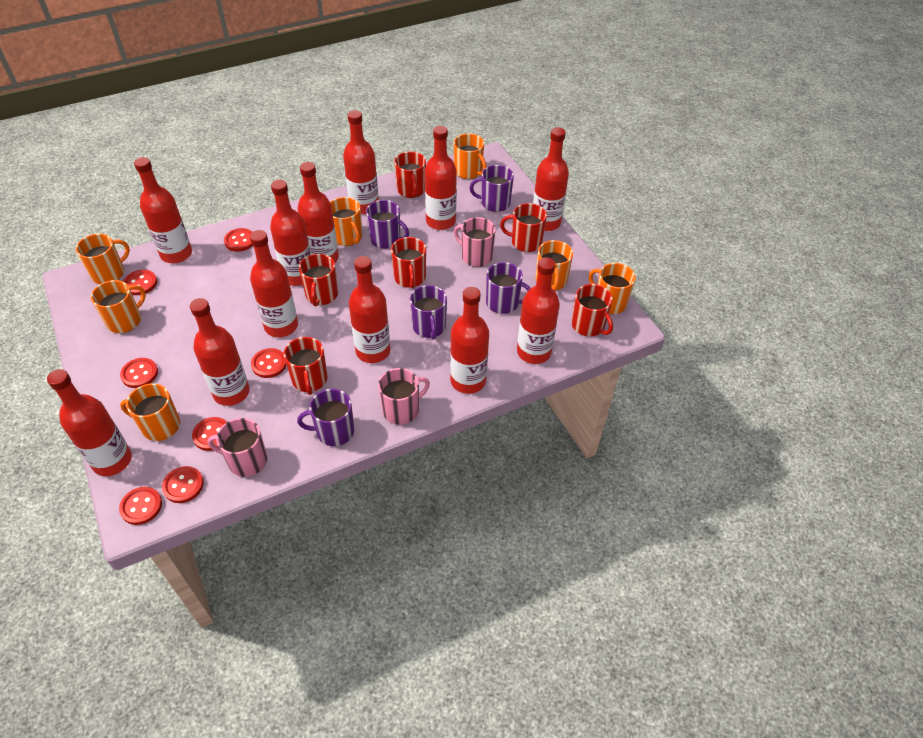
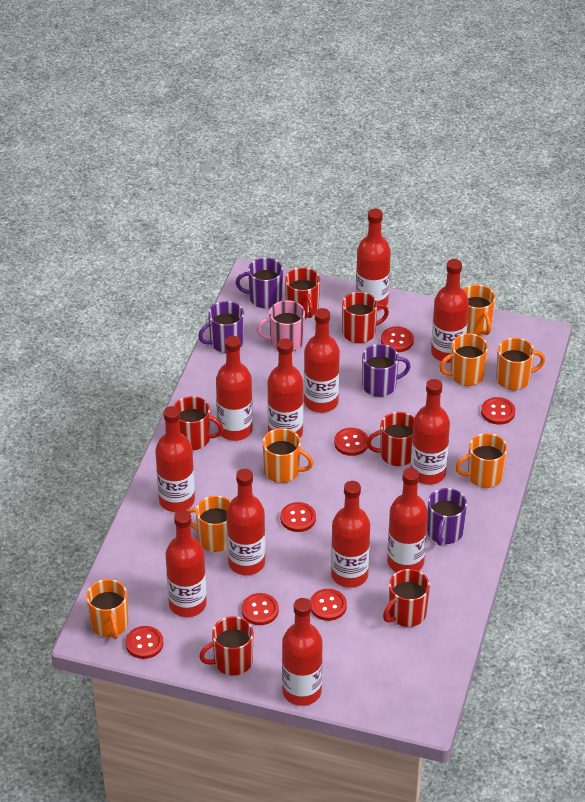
pink mug: [208,418,267,477] [378,368,430,425] [454,217,496,267] = 3 -> [256,300,305,352] = 1
purple mug: [297,389,354,446] [366,200,409,249] [410,285,447,340] [470,165,514,212] [486,262,531,314] = 5 -> [198,301,244,353] [236,258,283,309] [362,344,411,397] [427,488,467,545] = 4

